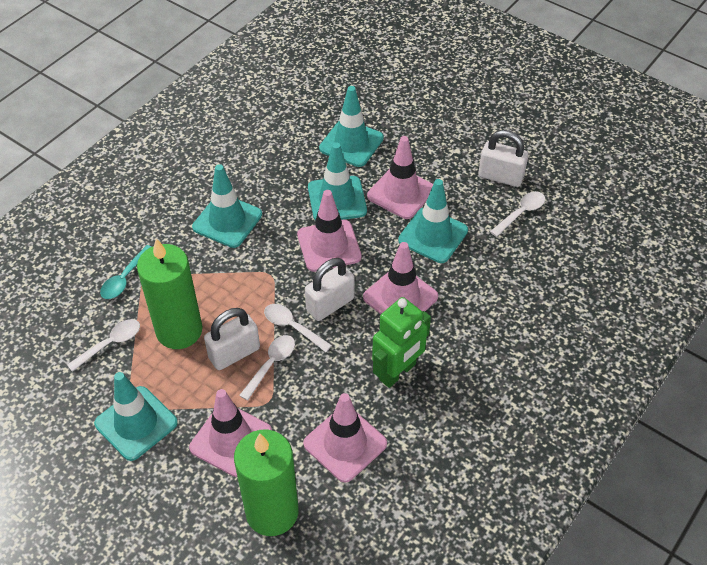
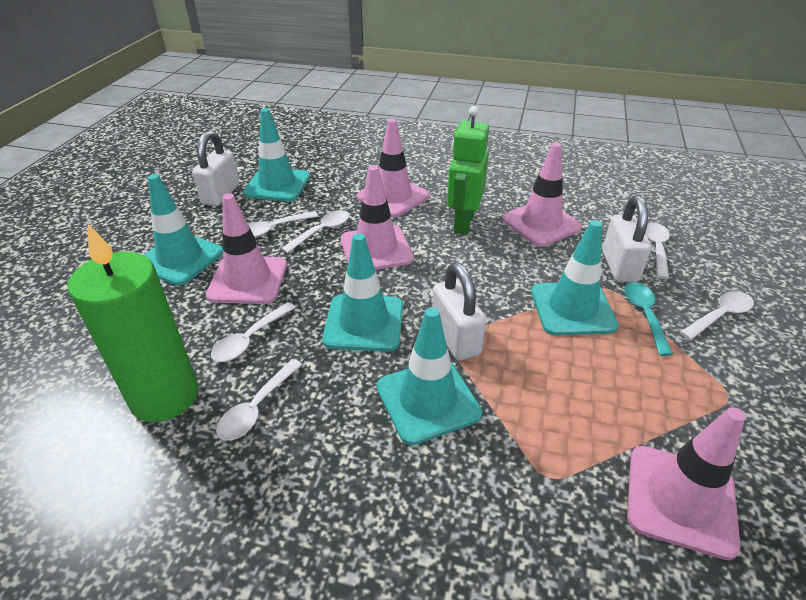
green candle: [137,239,203,349] [234,430,298,536] = 2 -> [68,224,198,422] = 1
white spoon: [67,319,140,372] [239,335,295,401] [264,304,332,352] [490,191,545,237] = 4 -> [211,302,296,362] [216,359,303,441] [248,211,319,238] [281,210,350,253] [645,223,670,279] [680,291,754,340] = 6

